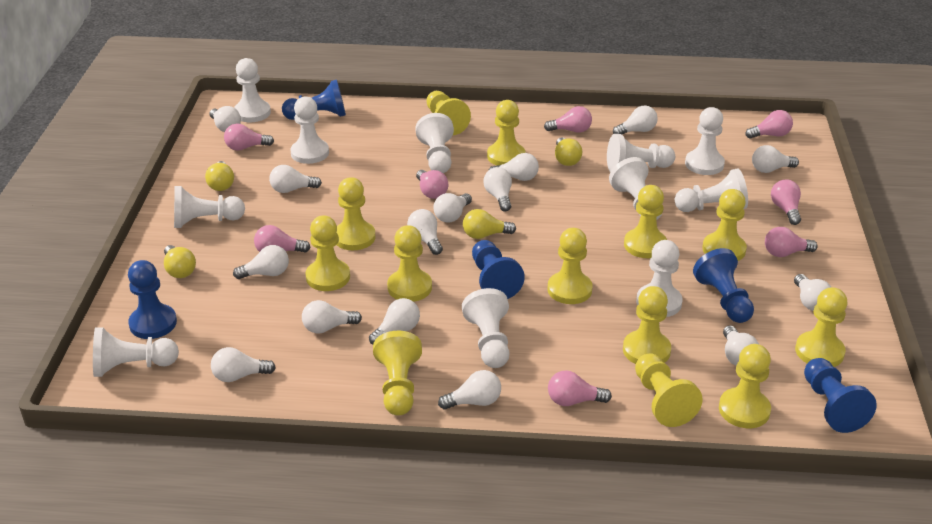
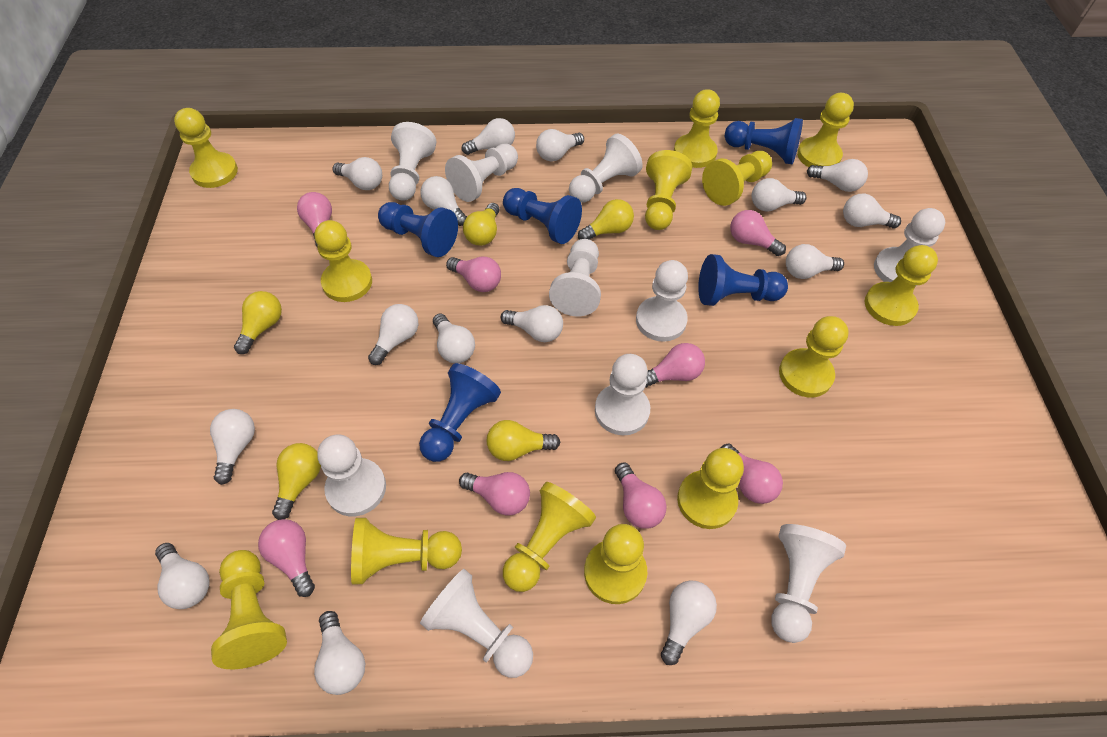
white pawn: [93,327,179,377] [174,186,245,228] [234,58,271,122] [291,96,329,164] [415,113,454,173] [462,288,510,368] [607,134,675,172] [609,157,662,220] [636,240,683,317] [675,168,748,212] [685,107,725,175] = 11 -> [317,434,386,516] [389,122,436,201] [420,569,533,678] [445,144,518,202] [549,239,601,316] [569,134,643,203] [595,354,650,435] [636,260,688,342] [771,524,846,643] [874,208,945,286] = 10
yellow light bulb: [164,245,196,278] [205,161,234,191] [463,209,516,239] [555,137,582,166] = 4 -> [234,291,282,354] [272,443,321,520] [463,203,500,246] [487,420,560,461] [578,199,634,240] = 5

